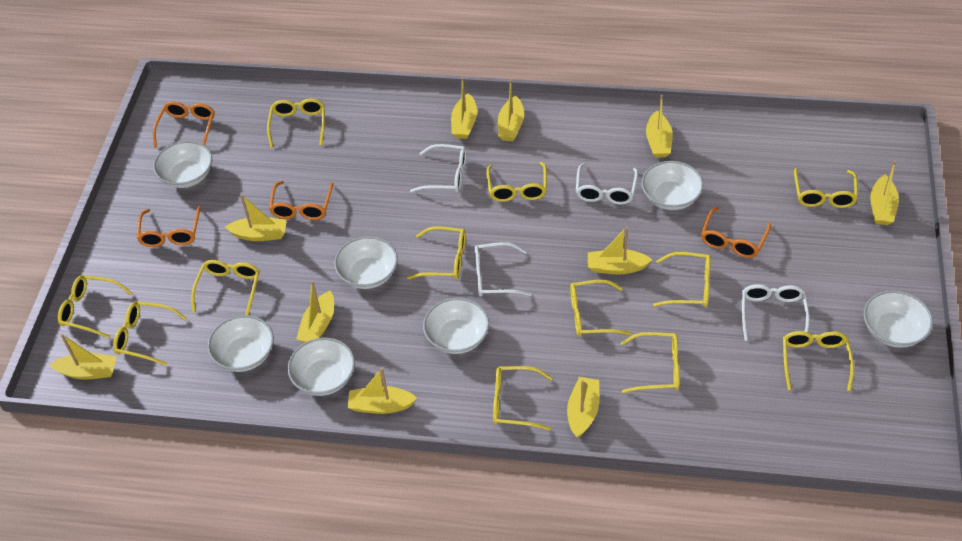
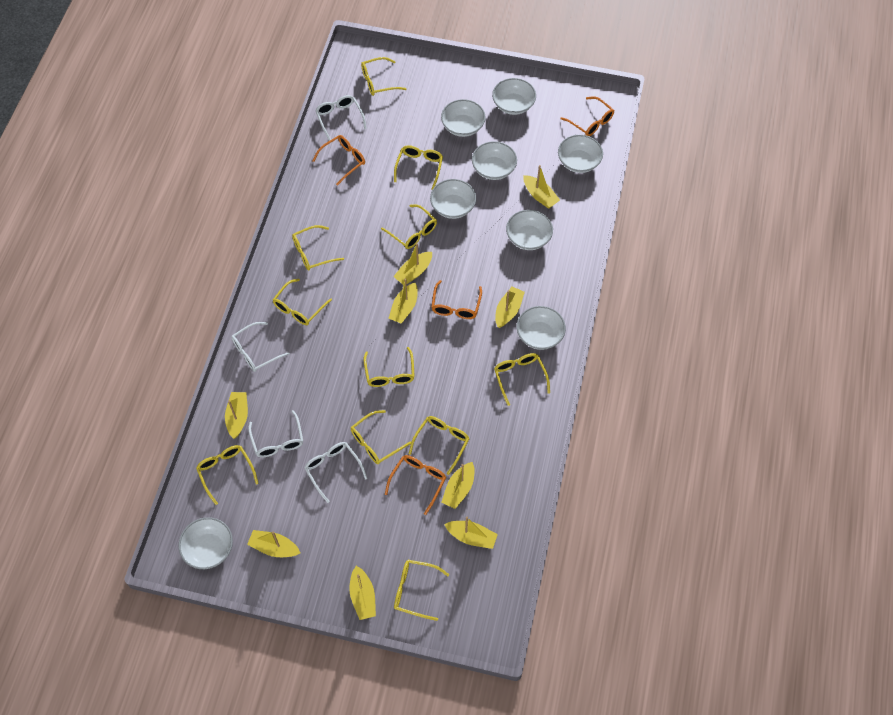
white bowl: [153,141,212,188] [207,315,274,372] [288,338,355,396] [334,236,398,289] [423,298,489,354] [641,161,704,210] [863,290,933,348] = 7 -> [178,517,233,569] [430,179,476,219] [441,99,486,137] [472,141,517,180] [492,78,536,115] [506,210,553,250] [517,306,566,350] [558,135,603,173] = 8
yellow boat: [49,334,117,380] [225,194,287,241] [296,280,334,343] [348,368,417,414] [451,77,477,139] [498,79,524,141] [567,377,599,438] [588,227,653,274] [646,95,673,158] [870,160,899,225] = 10 -> [225,392,248,439] [247,530,300,557] [349,566,376,620] [388,279,418,324] [393,243,432,285] [442,462,475,509] [444,517,498,549] [495,287,525,328] [523,165,560,209] = 9
yellow glasses: [58,275,132,338] [113,301,187,366] [191,260,260,315] [267,99,325,148] [407,226,466,280] [486,162,547,202] [493,366,553,430] [570,280,632,337] [621,332,680,393] [653,252,711,307] [783,331,854,391] [794,168,858,208] = 12 -> [196,445,259,505] [273,279,332,325] [292,225,344,271] [351,410,411,464] [361,57,406,96] [364,347,415,387] [381,204,437,249] [394,145,443,190] [394,560,449,621] [409,416,470,475] [494,353,550,406] = 11

